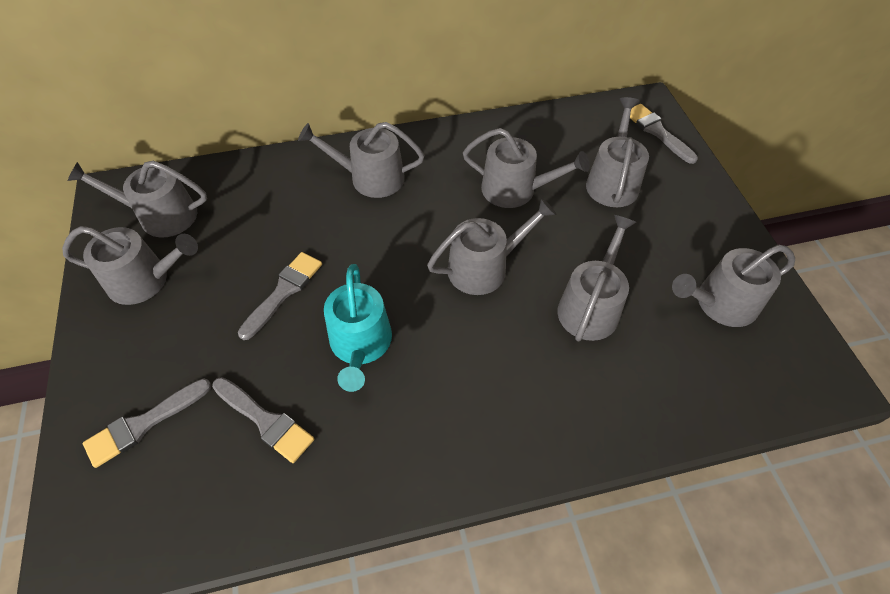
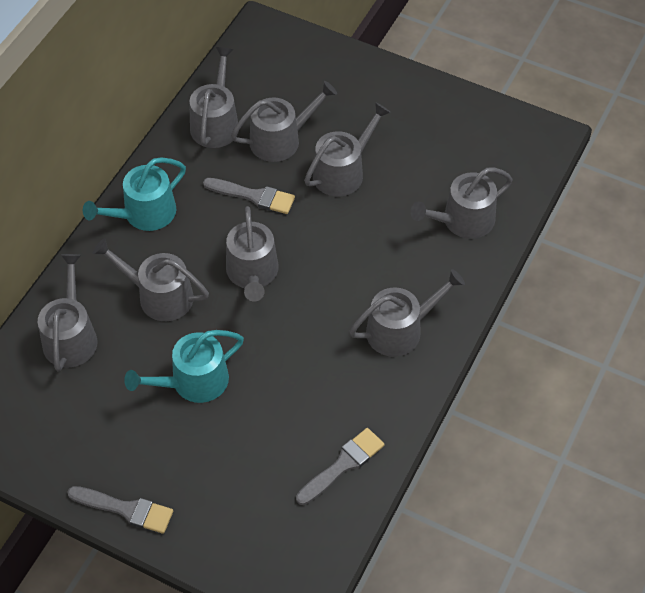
grey brush: [83,378,212,468] [212,377,314,463] [238,252,322,340] [630,104,698,164] = 4 -> [67,486,173,534] [203,178,295,214] [296,428,385,505] = 3
turquoise watering can: [324,264,392,392] = 1 -> [83,157,186,231] [124,330,244,403] = 2

